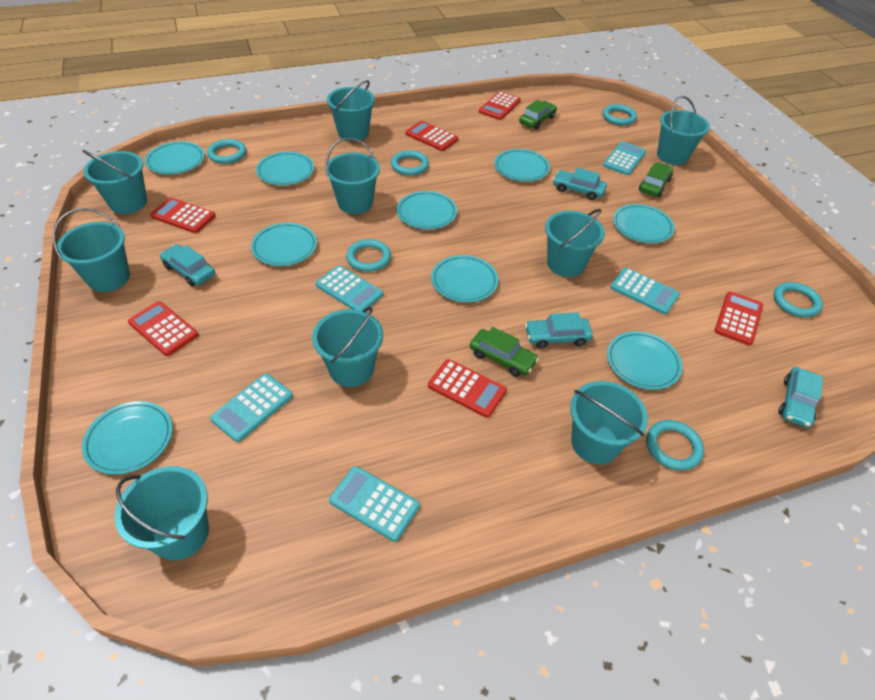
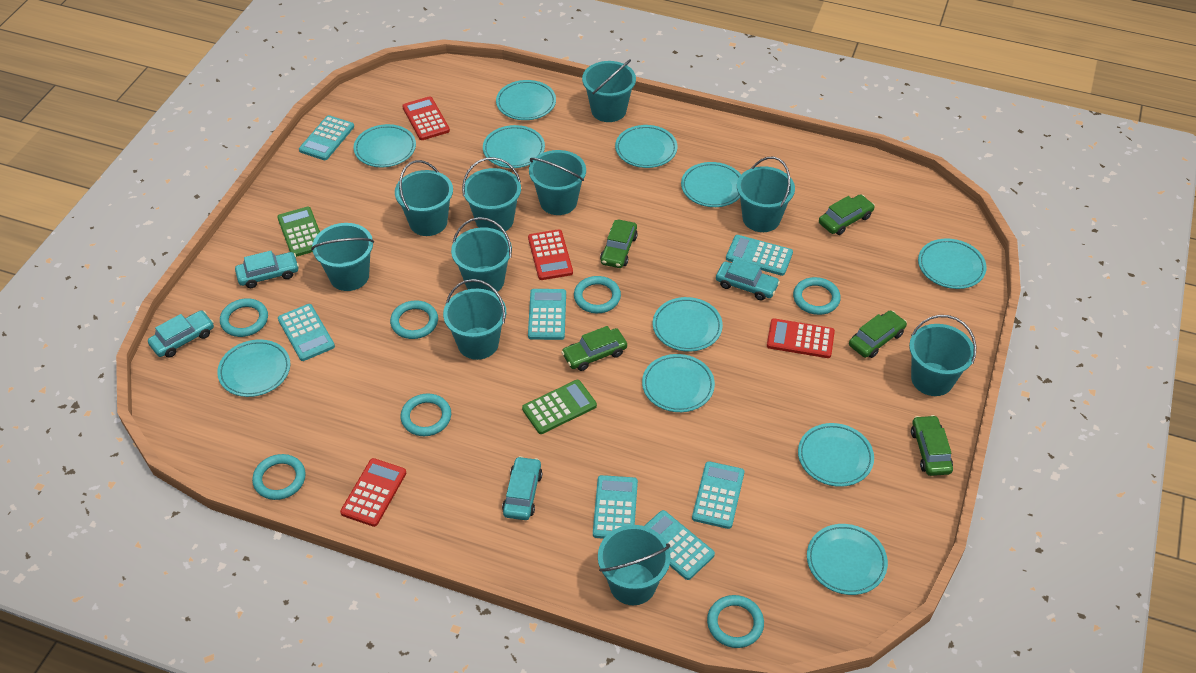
green calculator: none = 0 -> [277,207,320,257] [522,380,597,434] = 2
green car: [470,327,539,377] [519,100,557,129] [639,162,673,197] = 3 -> [561,326,627,371] [600,219,638,268] [819,194,875,235] [849,311,907,358] [911,415,953,476] = 5
red calculator: [128,301,199,356] [150,197,216,233] [405,121,458,151] [428,359,507,418] [479,91,521,120] [715,291,763,346] = 6 -> [340,458,406,527] [402,96,450,140] [528,229,573,280] [767,318,835,358] = 4
turquoise bucket: [53,208,130,292] [83,150,147,214] [115,466,209,560] [312,307,383,387] [325,138,380,214] [327,80,375,141] [545,209,605,277] [570,381,648,464] [657,96,710,165] = 9 -> [311,223,374,291] [395,160,453,236] [443,279,506,360] [451,217,512,293] [462,157,521,233] [529,150,586,215] [582,59,636,122] [598,525,671,605] [737,157,795,232] [909,315,976,396] = 10
turquoise calculator: [210,373,293,442] [316,265,383,311] [329,466,420,542] [603,142,646,175] [610,268,680,314] = 5 -> [278,304,335,361] [299,115,354,160] [528,289,566,340] [593,475,638,539] [644,510,715,580] [692,461,744,529] [726,235,793,276] = 7
turquoise plate: [82,401,172,475] [145,141,205,174] [251,223,317,266] [256,152,314,186] [397,191,457,230] [431,255,498,303] [494,149,550,182] [607,331,682,390] [613,204,675,243] = 9 -> [217,339,290,397] [353,124,416,167] [483,125,545,168] [496,80,556,120] [615,125,677,168] [642,354,715,412] [653,297,723,352] [681,162,741,207] [798,423,874,487] [807,524,888,595] [918,238,987,289] = 11
turquoise ring: [207,139,246,164] [346,239,391,272] [391,150,429,176] [603,104,637,125] [646,420,704,470] [774,282,823,317] = 6 -> [220,298,268,337] [252,454,306,500] [390,300,438,339] [400,393,451,436] [574,276,621,313] [707,595,764,648] [793,277,841,315] = 7

